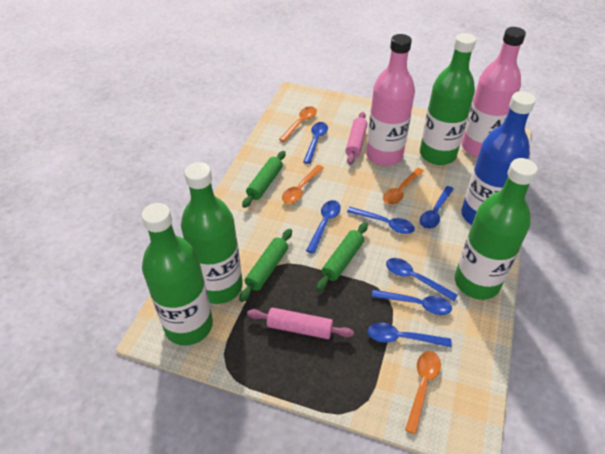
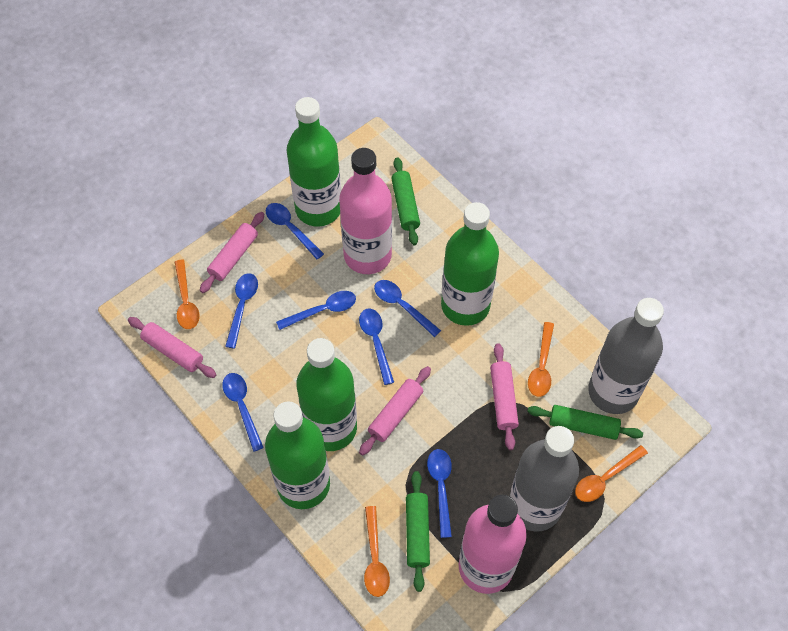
blue bottle: [461,91,536,225] = 1 -> none = 0
grey bottle: none = 0 -> [510,426,579,532] [588,298,664,414] = 2
pink rolling pin: [247,308,354,339] [346,112,367,165] = 2 -> [128,317,216,378] [200,212,264,293] [359,366,431,456] [490,343,519,450] = 4

